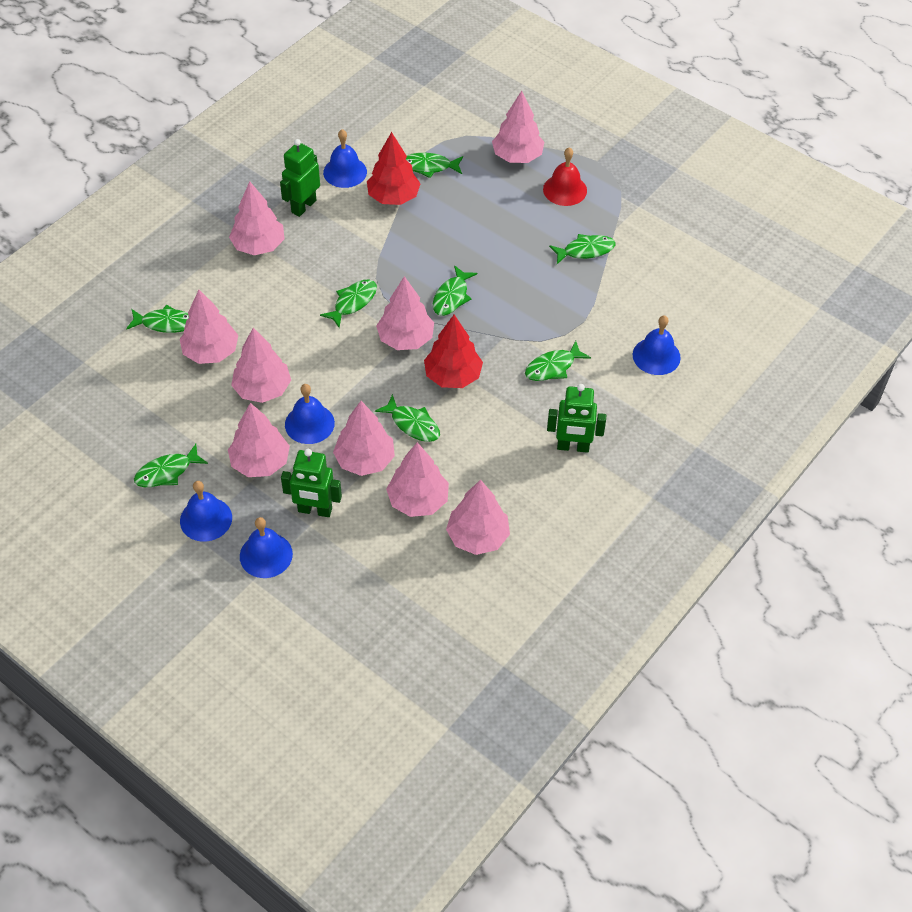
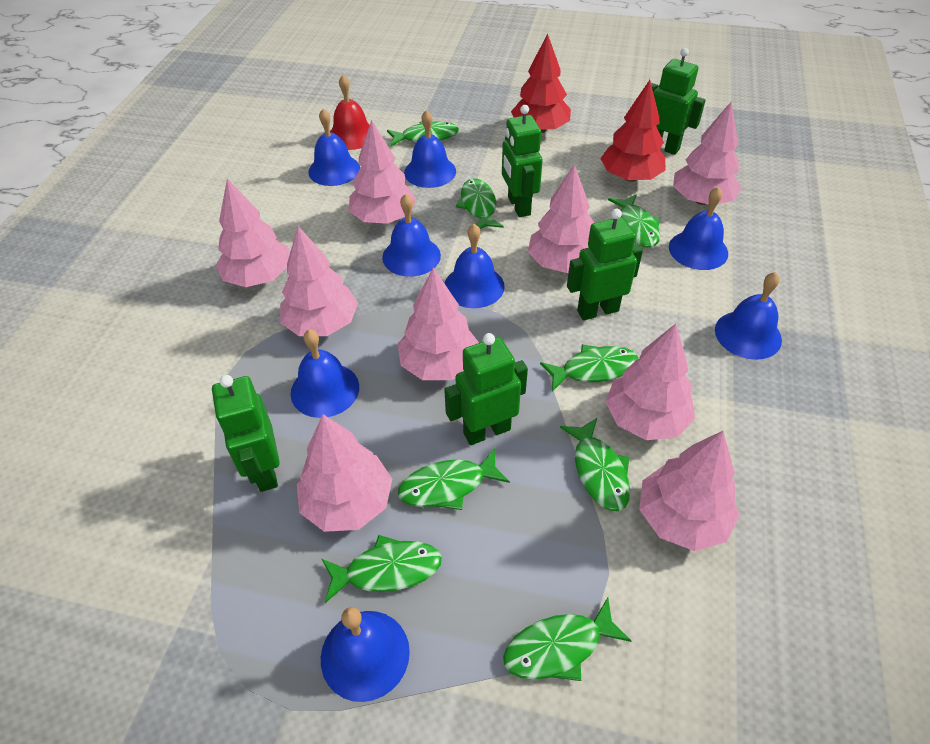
blue bell: [180,481,232,542] [240,517,293,578] [285,384,335,444] [323,129,367,188] [633,315,681,375] = 5 -> [291,329,359,418] [308,108,360,186] [321,607,410,702] [382,194,441,277] [404,110,456,188] [444,224,505,308] [669,187,728,270] [715,272,782,360] = 8
green robot: [280,139,320,217] [281,449,342,517] [547,384,606,453] = 3 -> [212,375,280,492] [444,333,528,445] [502,105,543,217] [567,209,643,320] [651,48,706,155] = 5

